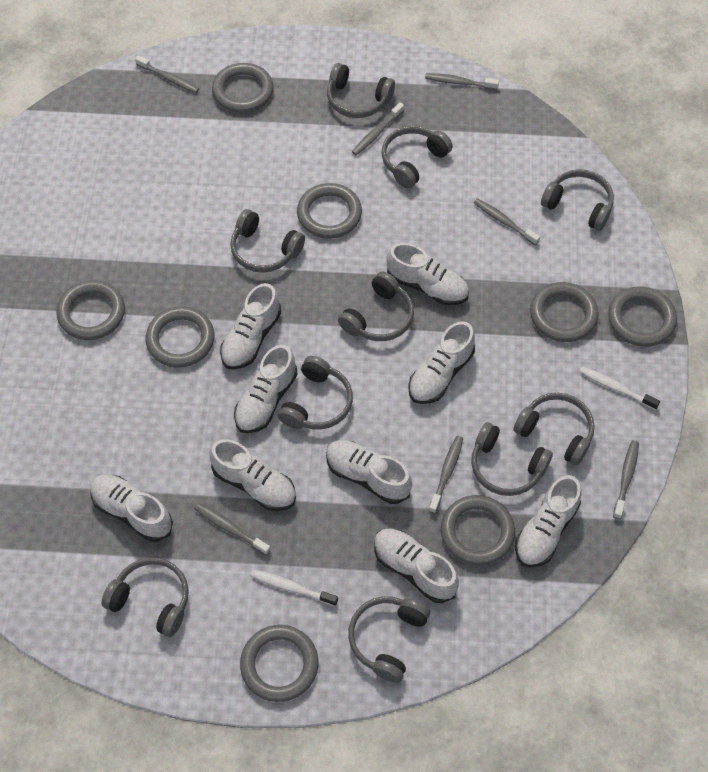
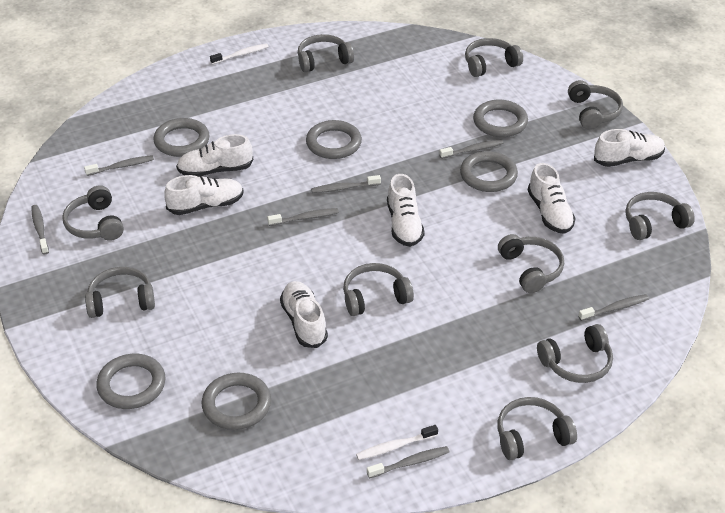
grey ring: [56,280,125,340] [146,306,214,368] [212,63,274,113] [240,625,319,702] [297,183,362,239] [441,495,515,566] [530,282,599,342] [608,287,677,347] = 8 -> [96,354,166,409] [153,118,210,157] [202,373,271,430] [306,120,362,159] [460,151,518,192] [473,100,528,137] = 6
white shoe: [90,475,173,542] [210,439,296,511] [220,283,281,369] [234,345,297,433] [326,440,412,504] [374,528,459,603] [386,243,469,305] [408,322,475,404] [515,475,581,567] = 9 -> [164,175,244,215] [176,134,253,177] [280,281,328,348] [387,174,425,247] [528,163,576,234] [594,129,665,167] = 6

